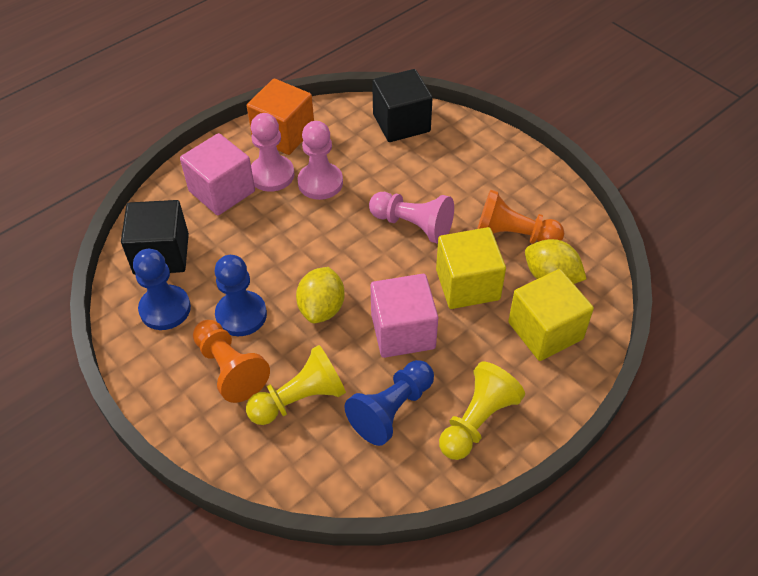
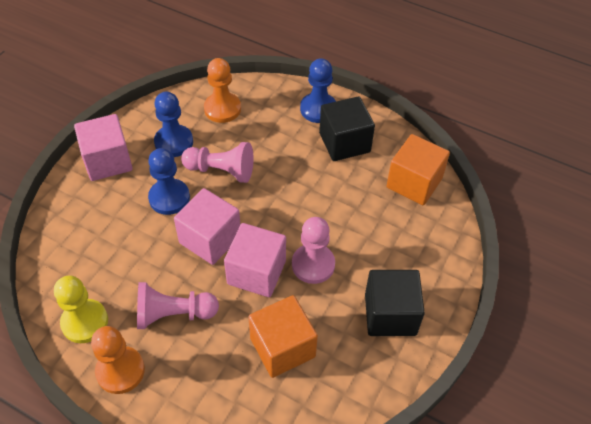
orange cube: [247,79,314,155] = 1 -> [248,295,318,378] [387,134,450,205] = 2
pink cube: [180,133,255,215] [370,274,438,358] = 2 -> [74,114,133,181] [174,188,240,265] [224,223,286,297] = 3
yellow cube: [436,227,506,309] [508,269,594,361] = 2 -> none = 0
yellow lemon: [296,267,345,323] [525,239,586,284] = 2 -> none = 0
yellow pawn: [246,345,346,425] [439,362,525,460] = 2 -> [54,275,108,343] = 1

